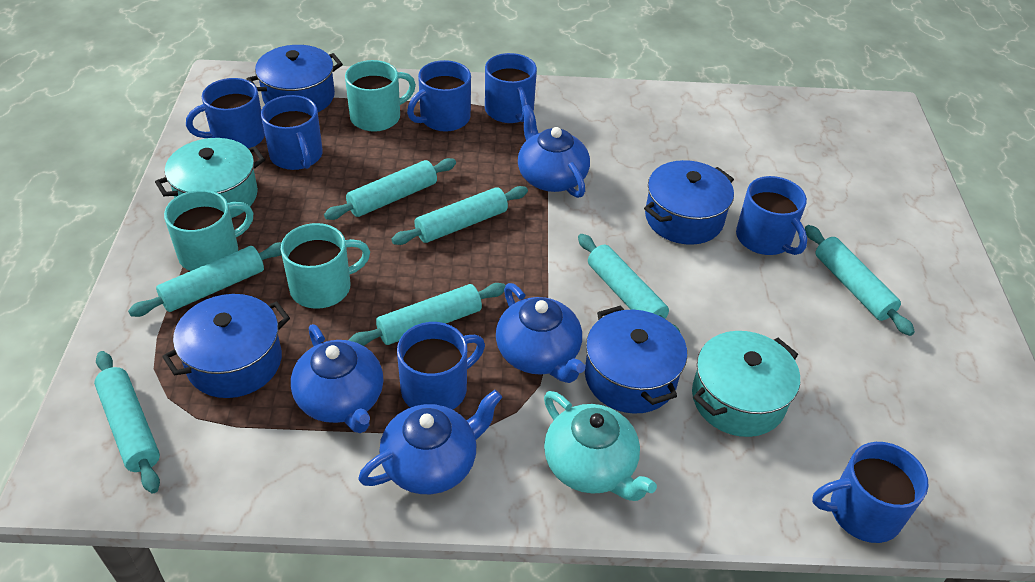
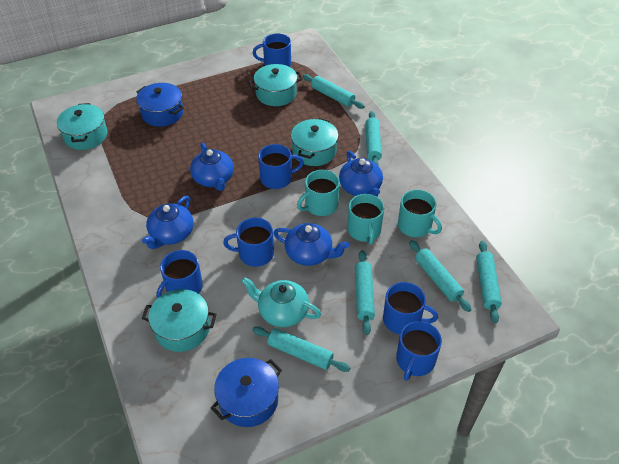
blue mug: [186,78,265,148] [261,95,323,170] [397,322,485,410] [407,60,471,132] [485,53,537,123] [736,176,807,255] [812,442,928,543] = 7 -> [157,250,203,298] [223,217,274,267] [253,33,291,67] [258,144,304,189] [383,282,438,334] [396,321,442,381] = 6
blue pot: [162,294,290,398] [246,45,343,112] [585,306,687,414] [644,160,734,245] = 4 -> [136,83,184,127] [211,358,282,427] = 2
turquoise pot: [155,138,265,218] [692,331,800,437] = 2 -> [57,103,107,150] [142,289,217,352] [248,64,303,106] [291,118,338,166] = 4
turquoise rolling pin: [94,351,160,493] [128,242,282,317] [324,158,456,220] [348,283,506,346] [391,186,528,245] [578,234,680,332] [805,225,915,336] = 7 -> [252,326,350,372] [303,74,365,109] [355,250,375,335] [365,111,382,165] [409,240,472,312] [476,241,502,323] = 6

